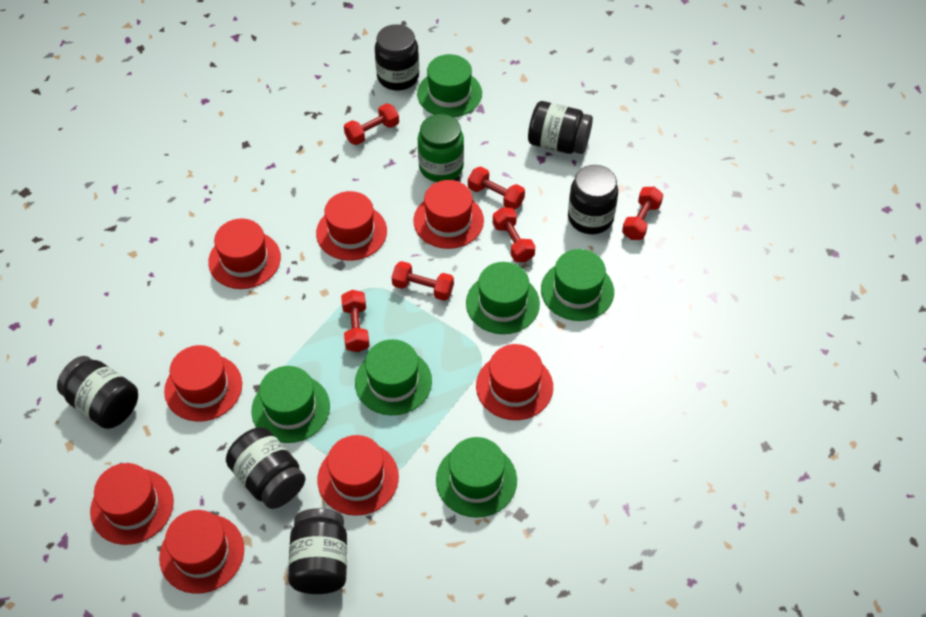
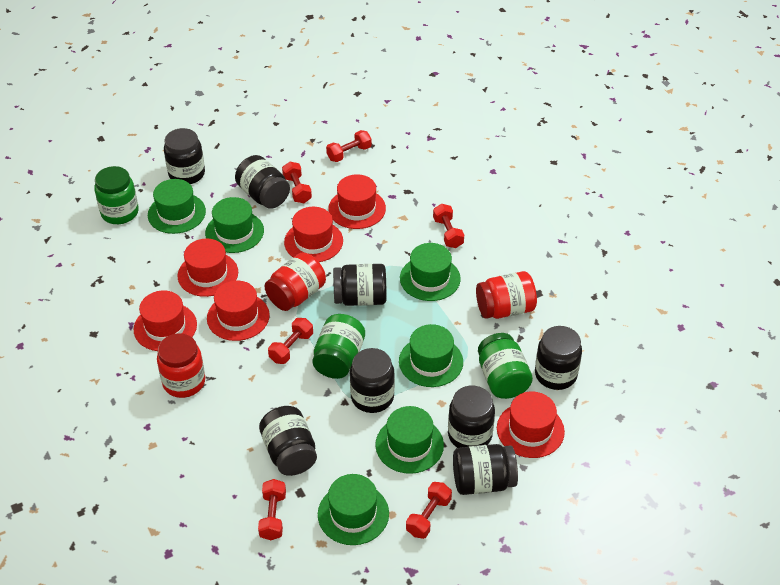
black jar: [57,356,138,429] [226,427,305,509] [288,508,347,594] [375,24,419,90] [528,101,593,154] [568,165,618,234] = 6 -> [164,128,205,184] [235,155,290,209] [259,406,317,476] [333,264,387,306] [350,348,395,413] [448,386,495,448] [453,444,518,495] [535,326,582,390] = 8
green jar: [418,114,464,182] = 1 -> [94,166,139,224] [312,314,365,379] [478,333,533,399] = 3
red hat: [90,463,174,545] [159,510,244,594] [164,345,242,422] [208,219,281,289] [316,191,387,261] [318,435,399,516] [413,180,484,249] [476,344,553,420] = 8 -> [134,290,197,351] [177,239,238,297] [207,280,270,341] [284,207,343,262] [328,174,386,229] [497,391,565,458] = 6
red jar: none = 0 -> [157,333,205,398] [265,253,326,311] [476,271,537,319] = 3

